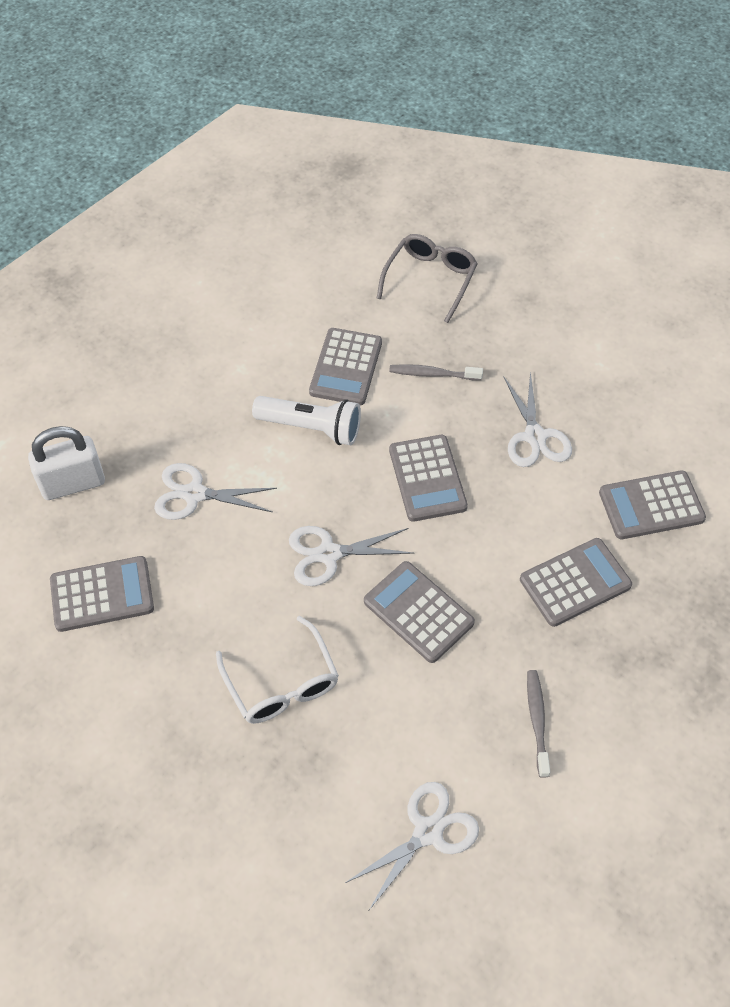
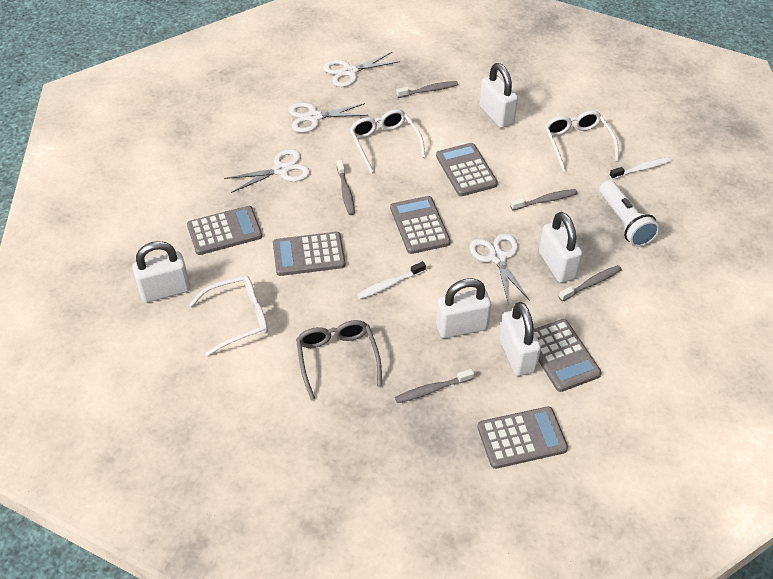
grey toothbrush: [389,364,483,381] [527,670,550,778] = 2 -> [337,160,355,215] [395,369,474,403] [396,81,458,98] [511,189,577,210] [559,265,622,301] = 5
white glasses: [216,616,339,724] = 1 -> [189,276,268,356] [349,109,426,173] [544,110,619,172] = 3
white padlock: [28,426,105,500] = 1 -> [132,241,190,303] [436,278,491,338] [479,63,518,128] [499,302,541,376] [539,212,583,283] = 5
white toothbrush: none = 0 -> [357,261,426,299] [609,157,672,179] = 2

